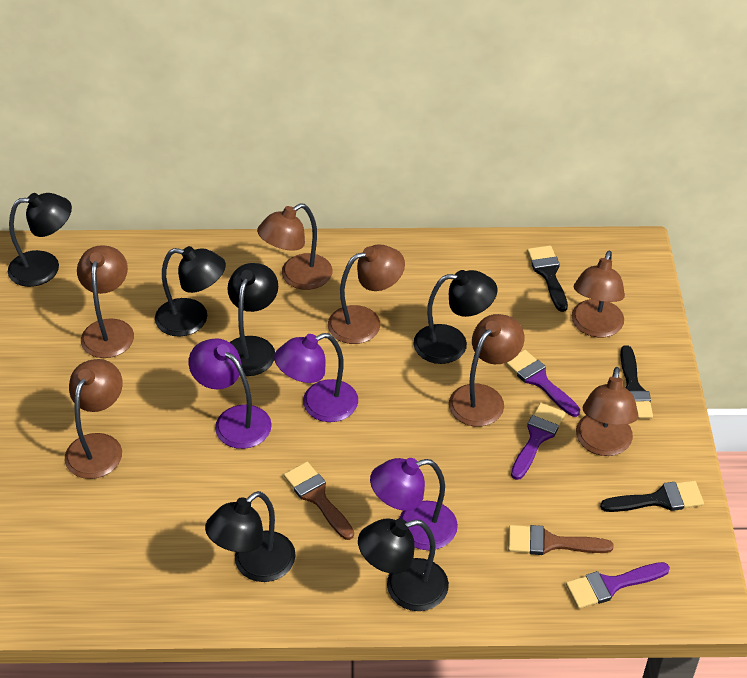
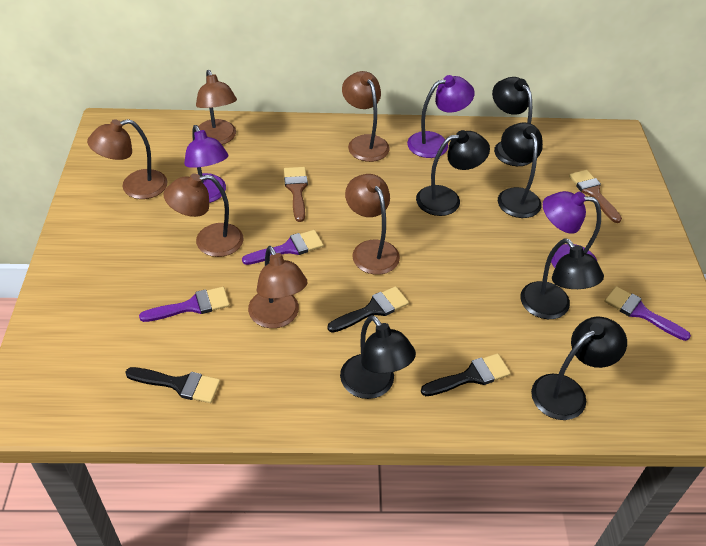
brown lamp: [65,359,123,479] [77,245,134,358] [257,203,332,290] [328,244,405,344] [449,314,524,427] [572,250,625,338] [576,367,639,456] = 7 -> [87,119,168,199] [163,174,244,257] [196,70,237,145] [248,246,307,328] [342,71,390,162] [345,174,400,275] = 6

